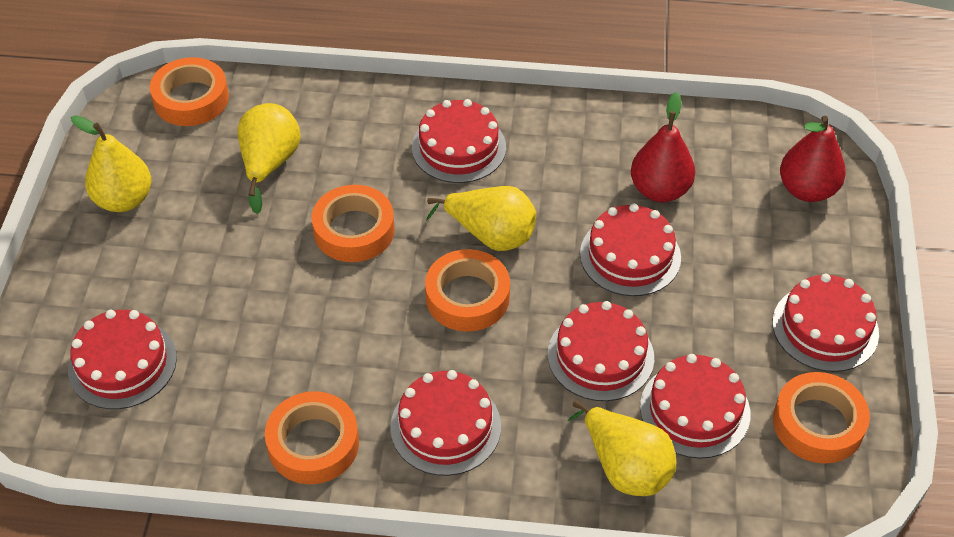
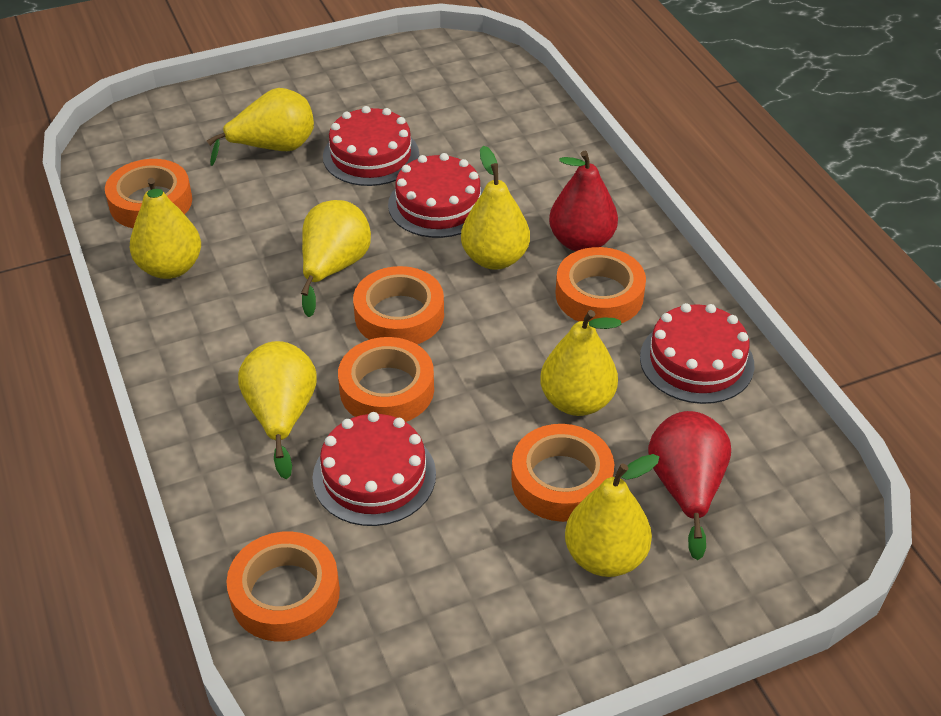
orange tape: [150,57,229,126] [265,391,359,484] [312,185,395,262] [425,249,510,332] [773,372,870,464] = 5 -> [105,159,192,228] [227,531,340,642] [338,337,434,422] [353,266,444,344] [511,424,614,522] [555,247,646,323] = 6
red cake: [68,310,177,409] [390,370,501,476] [412,99,506,183] [548,301,654,401] [580,203,681,296] [640,354,750,459] [773,273,879,372] = 7 -> [313,412,436,526] [323,106,419,186] [388,153,484,238] [640,303,754,404] = 4
yellow pear: [71,115,151,212] [238,103,300,214] [426,186,536,251] [568,400,676,496] = 4 -> [130,178,201,279] [207,88,314,166] [238,341,317,479] [301,200,371,317] [461,146,530,270] [540,310,622,416] [565,454,659,577] = 7

